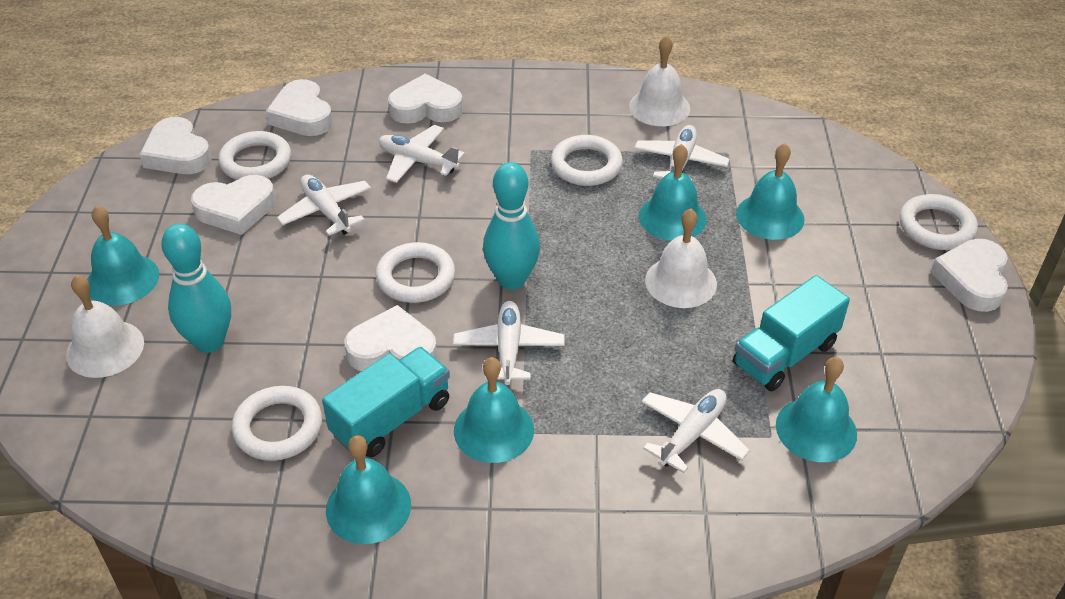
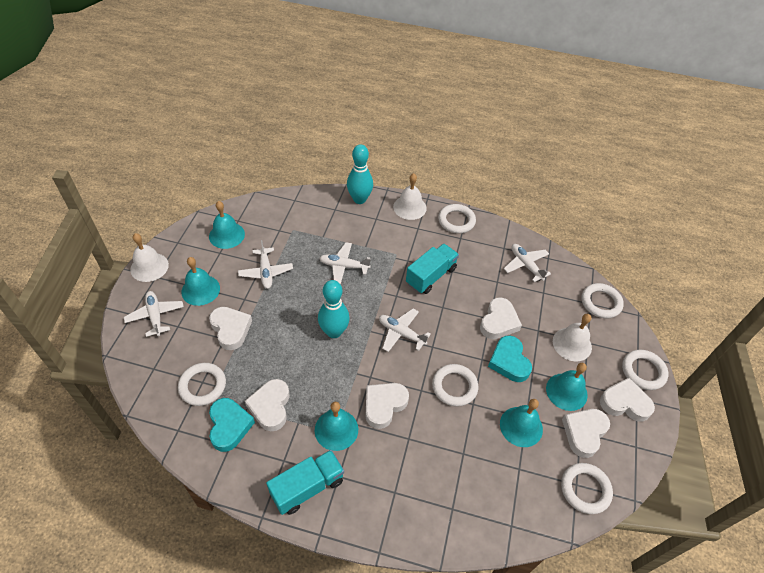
turquoise bell: [87,206,159,306] [326,435,411,544] [454,357,534,463] [639,144,707,241] [736,143,804,240] [776,357,857,462] = 6 -> [181,257,220,306] [209,201,245,249] [315,402,358,451] [500,399,543,447] [546,363,588,411] = 5
turquoise heart: none = 0 -> [209,398,255,452] [488,336,532,382] = 2
white ring: [218,131,291,180] [232,386,322,461] [376,242,455,303] [551,135,623,186] [899,194,978,250] = 5 -> [178,363,226,406] [432,364,478,407] [438,204,476,234] [561,463,613,514] [582,283,624,319] [622,350,668,390] = 6

